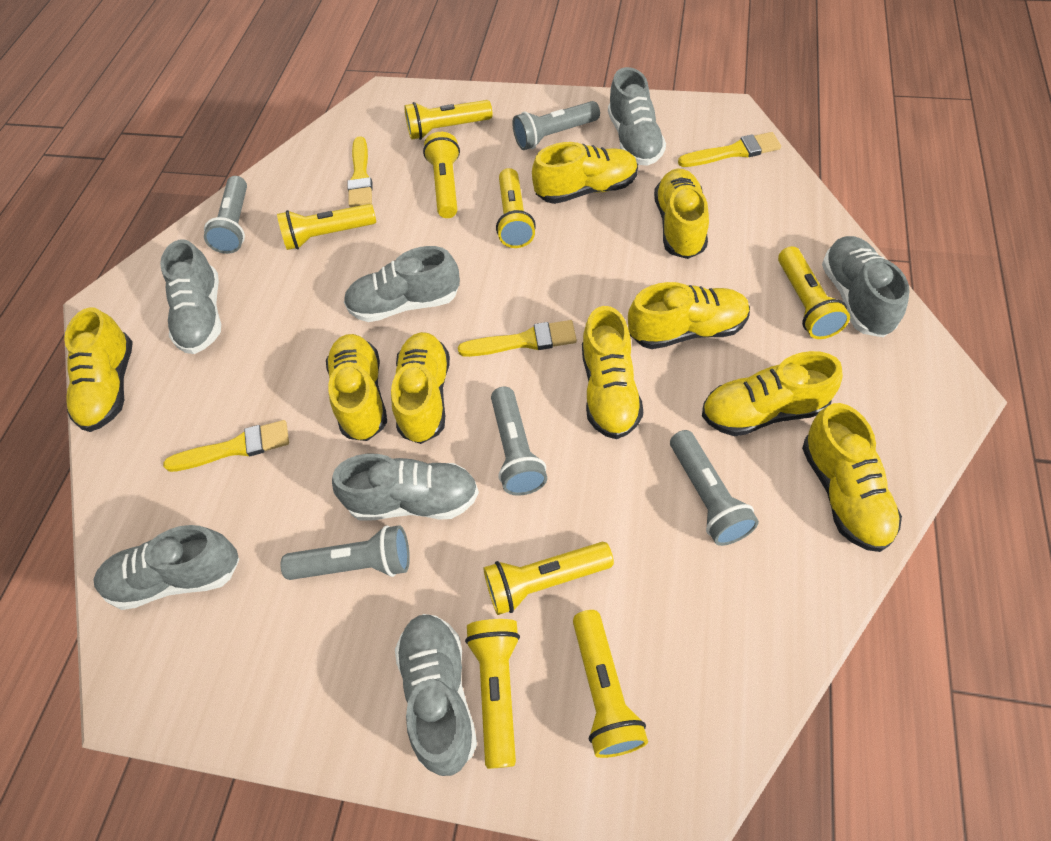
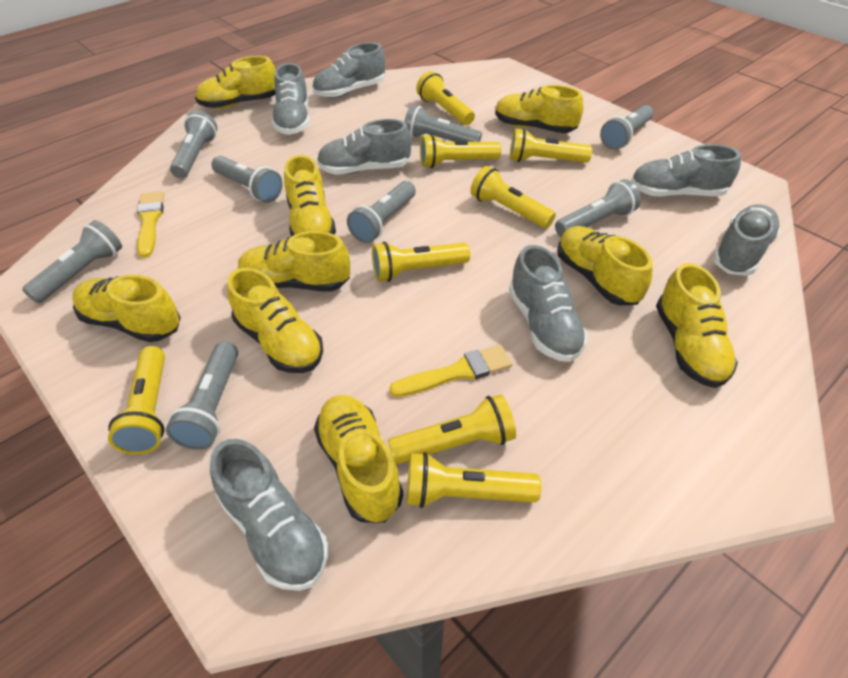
grey flashlight: [204,176,247,254] [281,525,410,580] [491,387,547,496] [512,101,600,150] [670,430,759,546] = 5 -> [22,220,122,303] [166,341,238,450] [170,111,217,179] [211,156,282,203] [347,181,416,243] [404,105,482,142] [555,179,641,237] [600,105,654,150] = 8
yellow brush: [163,420,289,472] [347,136,373,207] [458,320,577,357] [678,132,781,167] = 4 -> [137,191,164,258] [390,345,513,397] = 2

